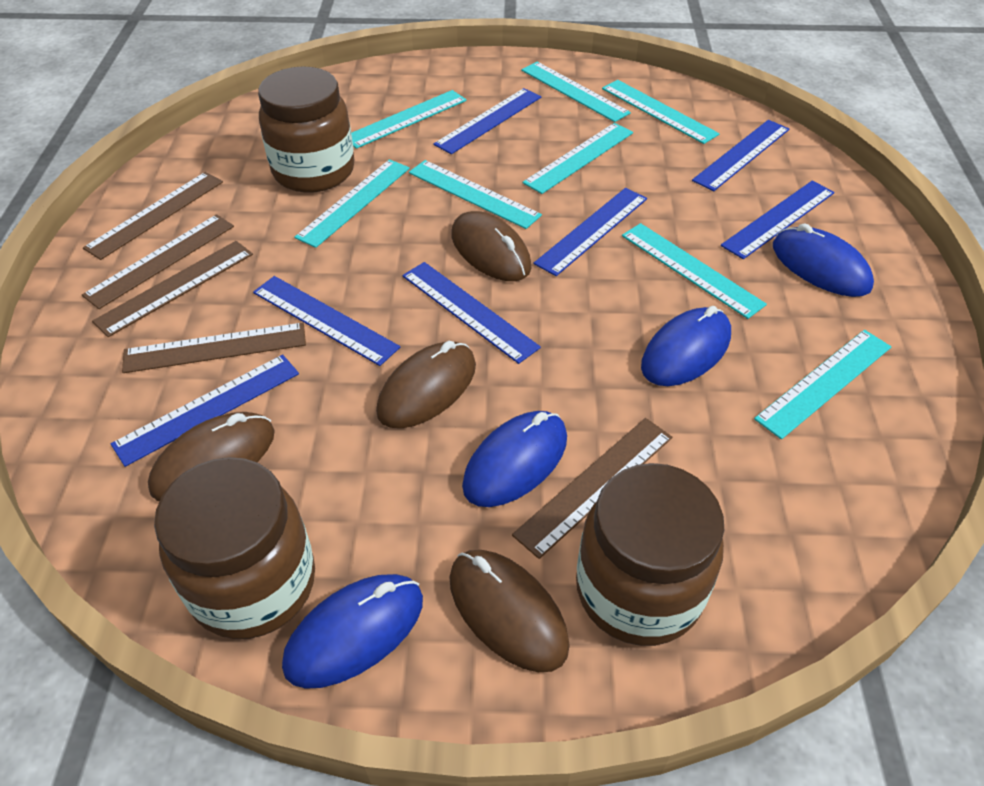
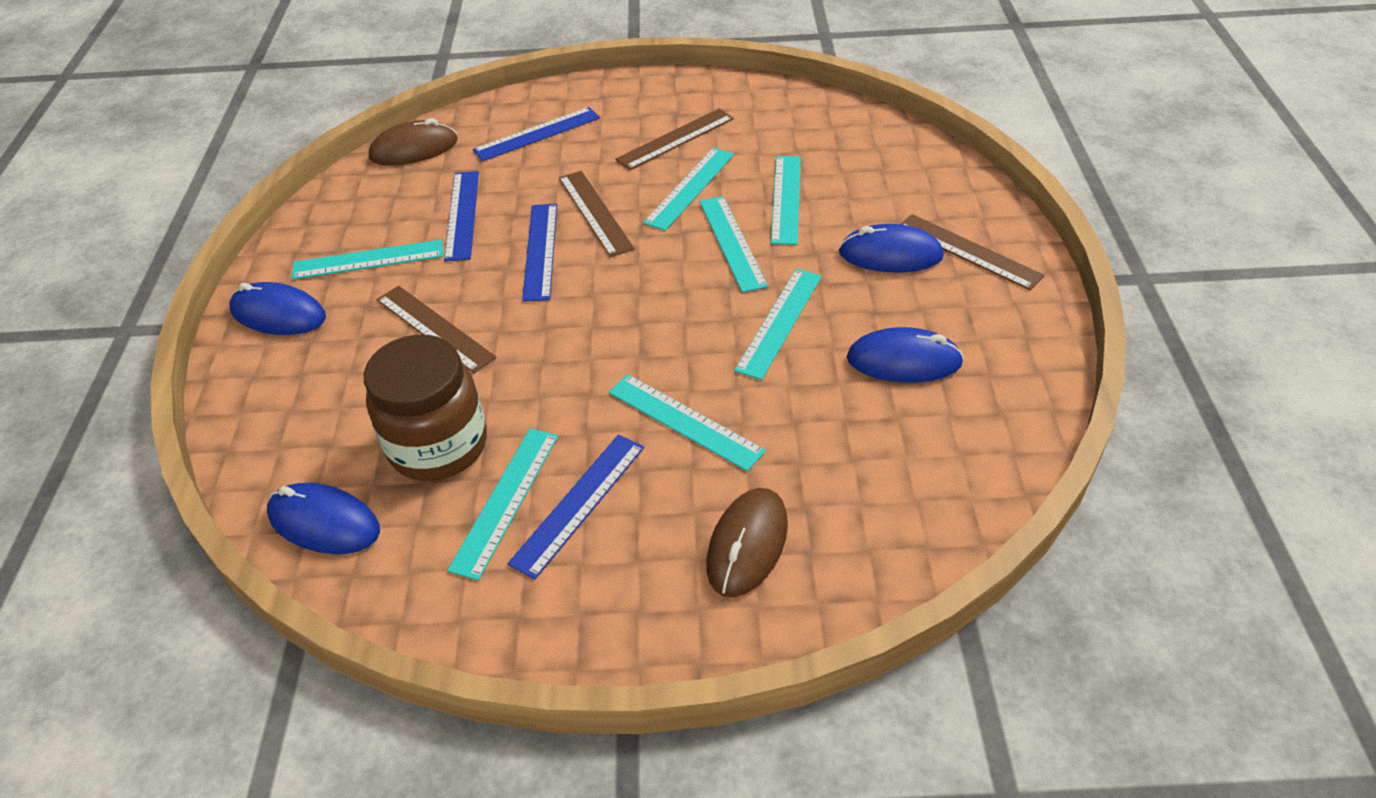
blue ruler: [111,354,299,467] [253,276,400,366] [402,262,541,364] [433,88,541,154] [534,188,647,276] [692,120,789,191] [721,181,834,259] = 7 -> [444,171,479,262] [473,107,600,161] [507,435,644,580] [522,204,557,302] = 4
brown jar: [154,457,315,639] [258,66,355,193] [576,463,724,646] = 3 -> [364,335,487,481] = 1
brown mouse: [148,412,275,501] [376,341,476,428] [450,550,569,672] [451,211,531,281] = 4 -> [369,118,457,166] [706,488,788,597] = 2
brown ruler: [82,214,234,309] [83,172,223,260] [92,241,253,337] [122,323,306,373] [512,418,672,559] = 5 -> [377,286,496,373] [559,171,635,257] [615,109,734,170] [901,214,1044,290] = 4
turquoise ruler: [294,159,410,248] [351,90,467,149] [409,160,542,229] [521,62,631,122] [523,123,633,194] [602,80,719,144] [622,223,767,319] [754,330,891,439] = 8 -> [292,239,443,280] [447,428,558,580] [609,374,766,471] [643,148,734,231] [699,196,768,293] [734,269,822,380] [771,156,801,245] = 7

